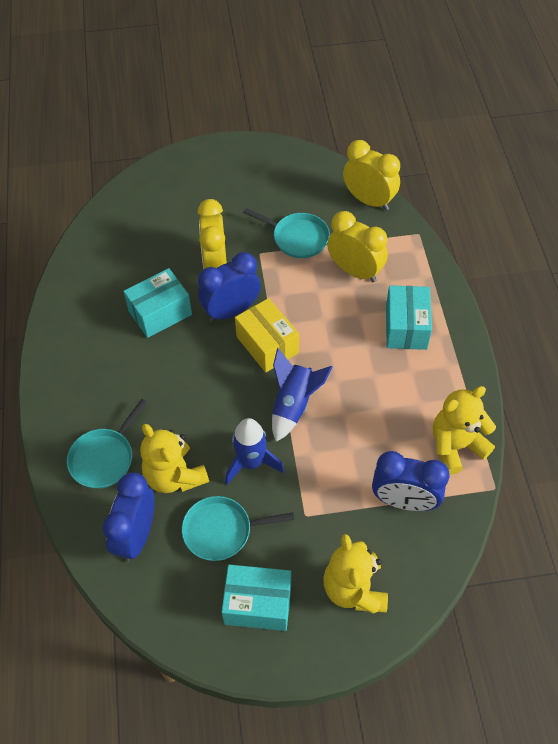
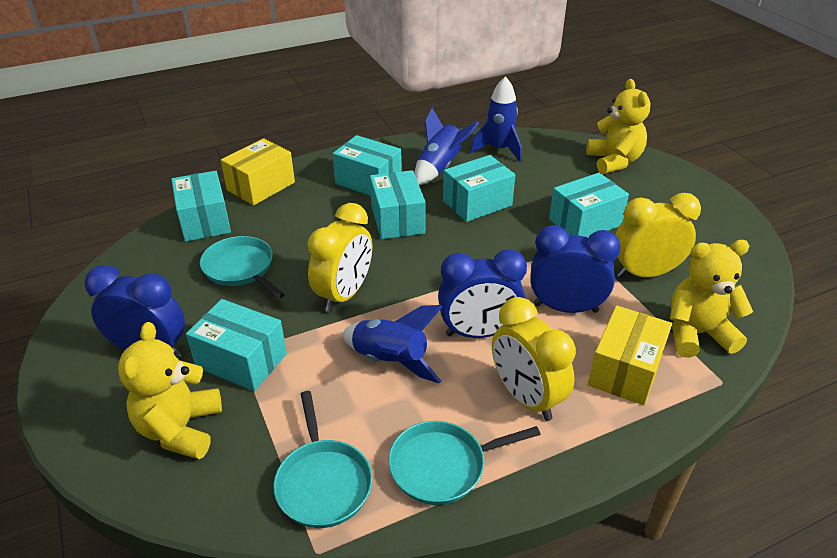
blue rocket: [225,418,284,485] [272,348,333,442] = 2 -> [342,305,443,383] [414,108,479,185] [470,76,522,162] = 3
turquoise box: [123,268,192,338] [221,565,291,631] [386,285,432,350] = 3 -> [171,171,231,242] [186,299,287,391] [333,135,402,196] [370,170,426,239] [443,155,515,222] [549,173,629,238] = 6
yellow box: [235,298,299,373] = 1 -> [221,138,295,205] [588,305,672,405] = 2

